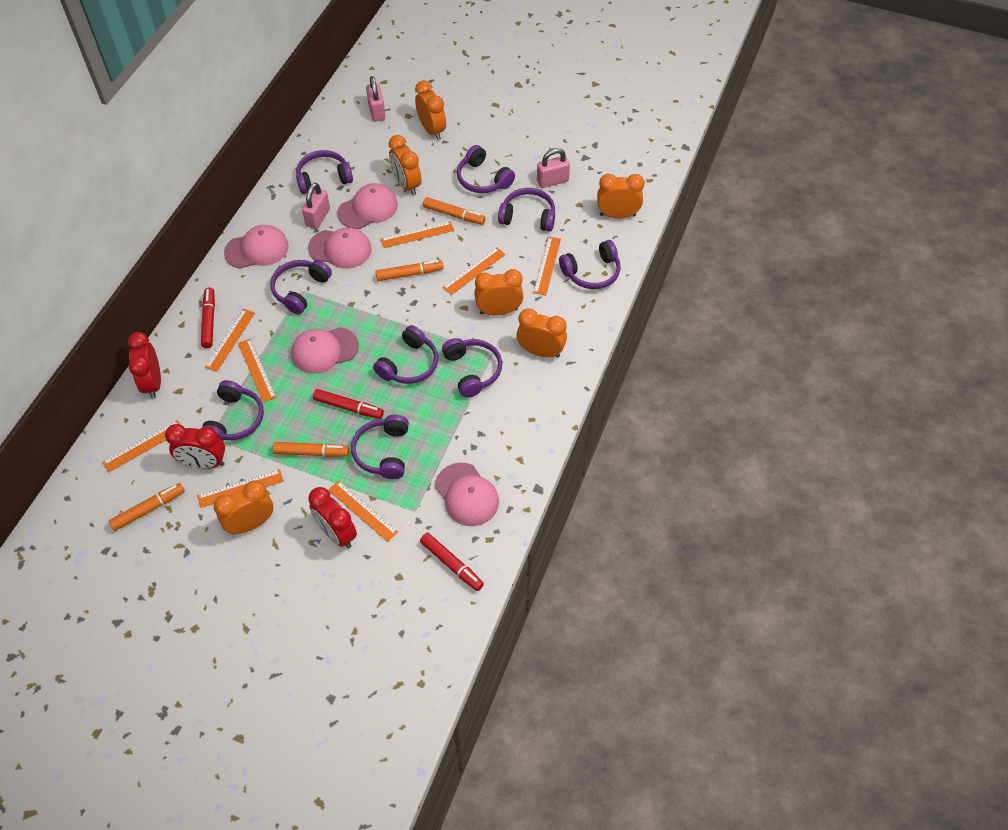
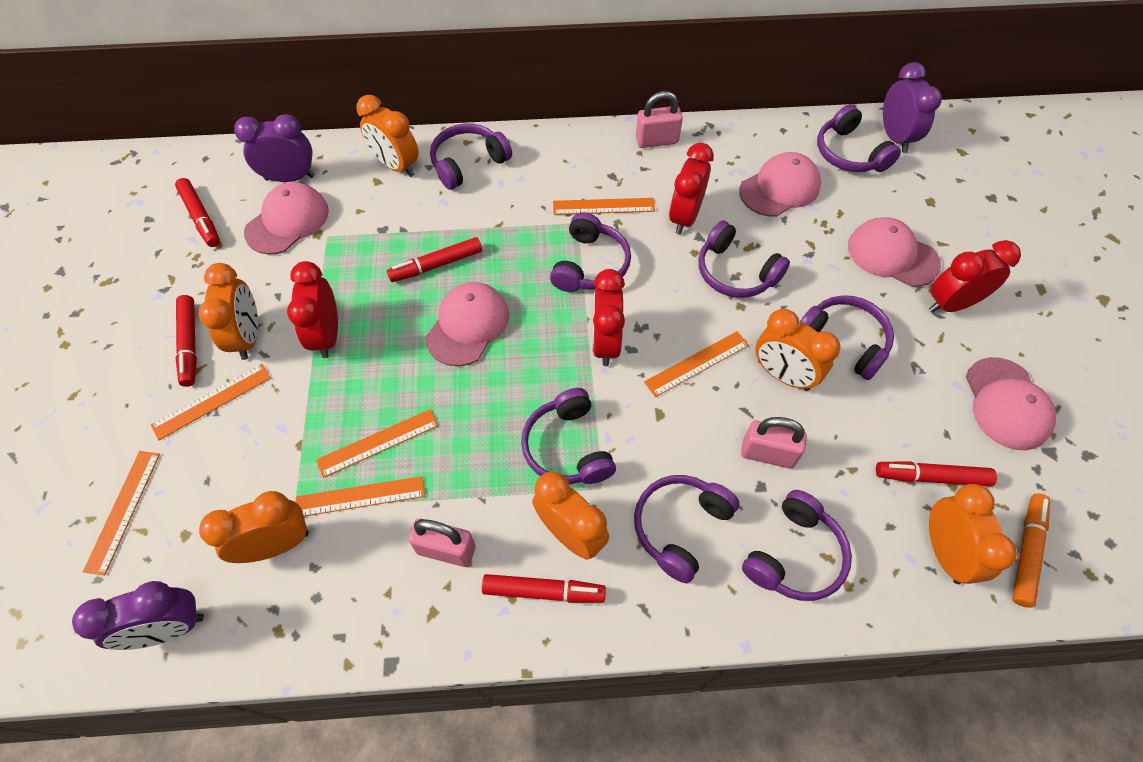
orange marker: [109,483,185,531] [273,442,349,457] [375,260,444,281] [423,197,486,225] = 4 -> [1012,493,1050,608] = 1
orange ruler: [102,420,180,472] [197,469,284,508] [205,309,255,372] [238,338,276,403] [328,481,398,542] [381,221,454,248] [442,247,506,295] [533,237,561,295] = 8 -> [83,451,160,576] [151,364,271,440] [296,476,425,516] [316,409,438,478] [553,198,655,215] [644,331,749,397] = 6
purple clock: none = 0 -> [72,581,204,650] [234,114,315,182] [883,62,942,153] = 3
purple headphones: [202,380,264,441] [270,260,332,314] [296,150,353,194] [351,415,409,479] [373,325,438,384] [442,338,502,398] [457,145,515,193] [498,188,555,232] [559,240,621,289] = 9 -> [430,124,512,190] [521,388,616,484] [550,212,631,292] [634,475,740,583] [699,220,790,298] [742,490,852,601] [800,295,894,380] [817,105,901,172] = 8
red clock: [128,332,161,399] [165,424,225,469] [308,487,357,548] = 3 -> [287,261,338,358] [592,269,625,366] [669,143,714,235] [929,240,1021,313] = 4
red marker: [201,288,215,348] [313,389,384,419] [420,533,484,591] = 3 -> [175,178,220,247] [175,295,197,387] [387,237,482,282] [482,574,606,603] [876,461,997,487] = 5

